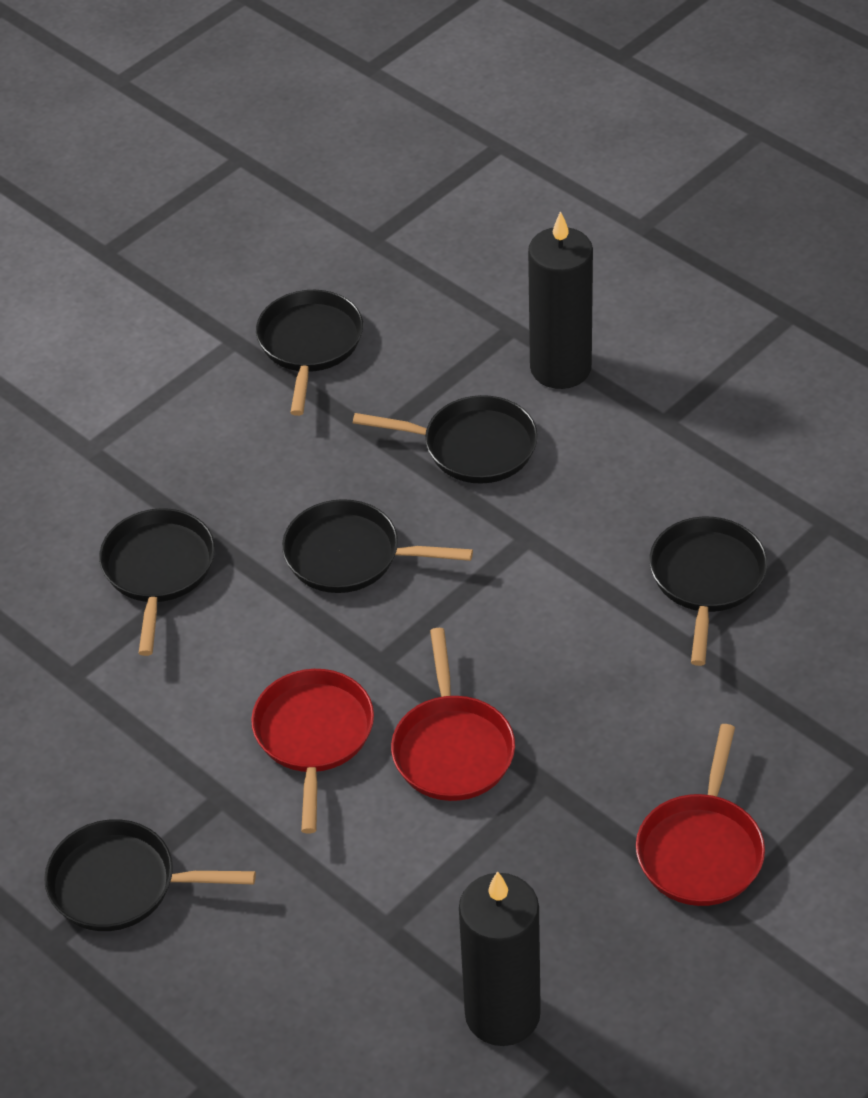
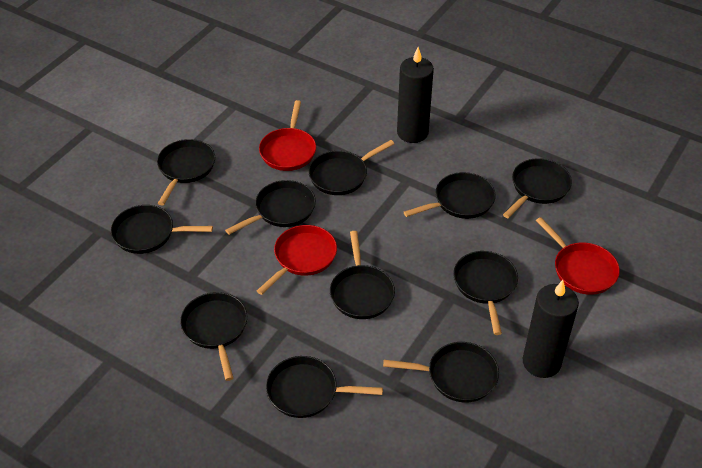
black pan: [44,819,256,931] [99,508,215,656] [256,290,363,416] [282,499,473,593] [353,395,538,484] [649,517,767,666] = 6 -> [111,205,213,254] [157,139,215,206] [180,292,247,381] [225,180,316,235] [266,356,383,418] [308,140,394,195] [330,231,395,319] [383,342,499,403] [404,172,496,219] [453,251,518,335] [503,158,572,218] = 11

